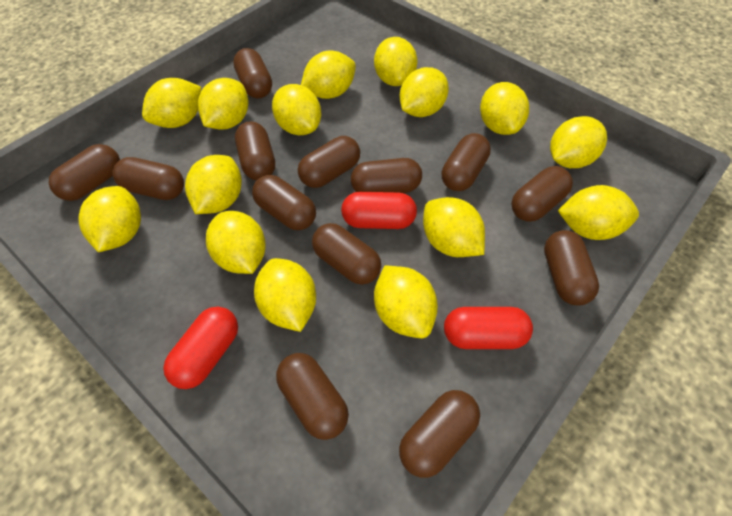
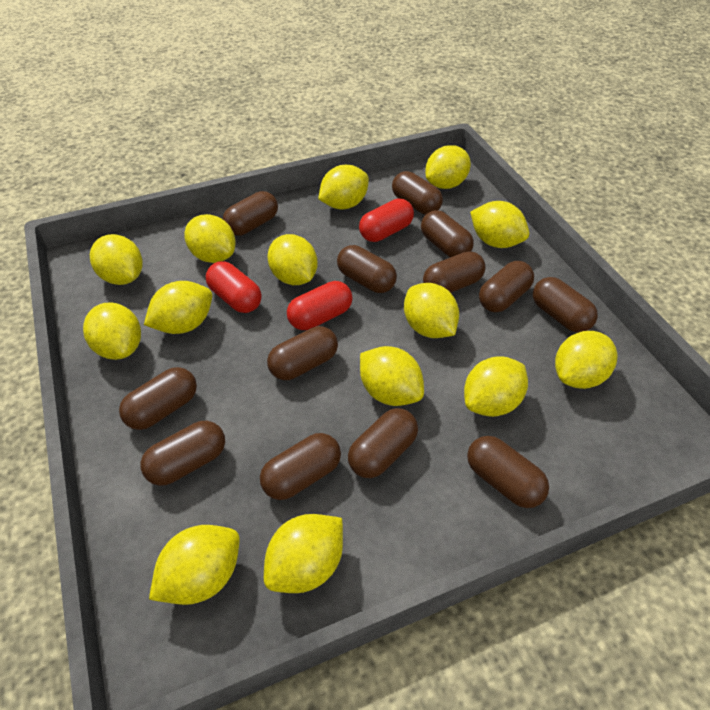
yellow lemon: [78,186,141,252] [142,78,201,128] [185,155,242,214] [198,78,249,130] [206,211,266,274] [254,258,316,332] [272,84,321,135] [301,51,356,99] [374,37,417,86] [374,266,438,338] [399,67,449,117] [423,197,485,257] [480,82,529,135] [550,116,607,168] [558,185,639,240] = 15 -> [83,302,141,360] [90,234,143,285] [144,281,212,334] [149,525,240,605] [184,214,236,263] [264,514,343,593] [267,234,318,285] [318,165,369,209] [360,346,424,406] [404,283,459,338] [425,145,471,189] [464,356,528,417] [470,201,529,248] [555,331,618,389] = 14

